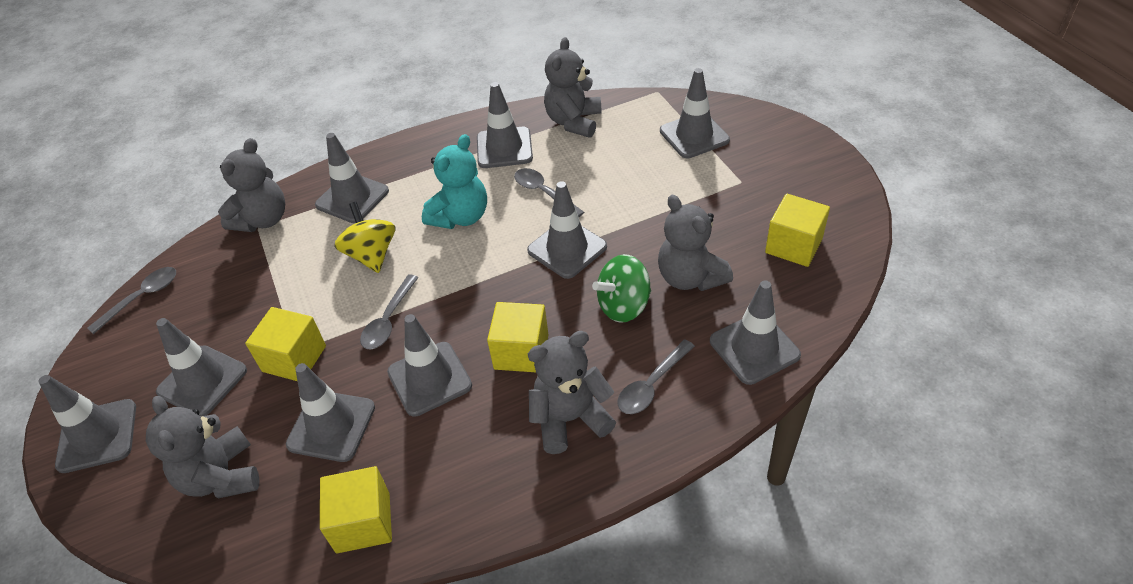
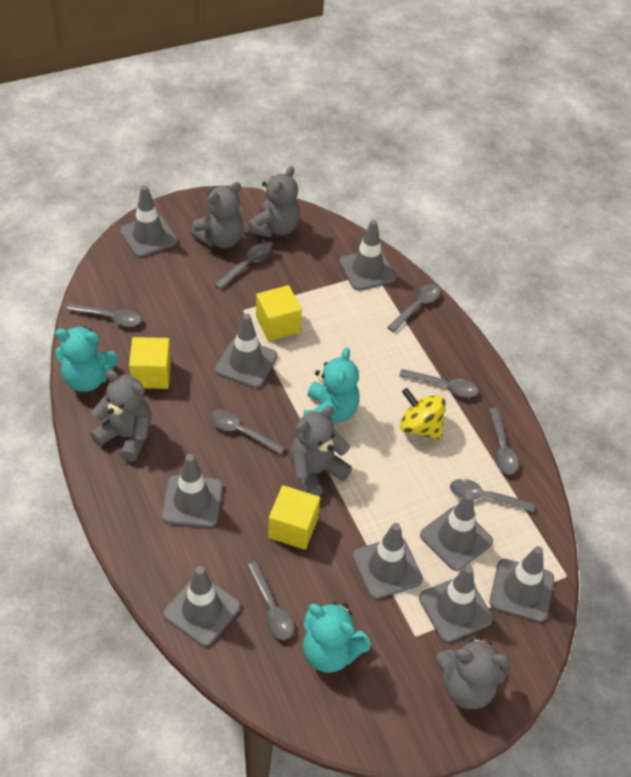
green spinning top: [592,254,651,323] = 1 -> none = 0
grey spoon: [87,267,176,334] [360,274,418,349] [514,168,584,217] [617,340,695,414] = 4 -> [66,303,141,327] [210,410,285,455] [214,244,271,289] [247,561,294,640] [387,284,440,332] [399,369,478,398] [450,479,535,512] [489,408,519,474] = 8
turquoise teddy bear: [422,134,487,229] = 1 -> [55,326,117,392] [303,602,371,673] [304,347,360,422] = 3
yellow cube: [245,307,326,381] [320,466,392,553] [487,302,548,372] [765,194,830,267] = 4 -> [129,337,171,389] [256,285,302,341] [268,485,320,550] = 3

